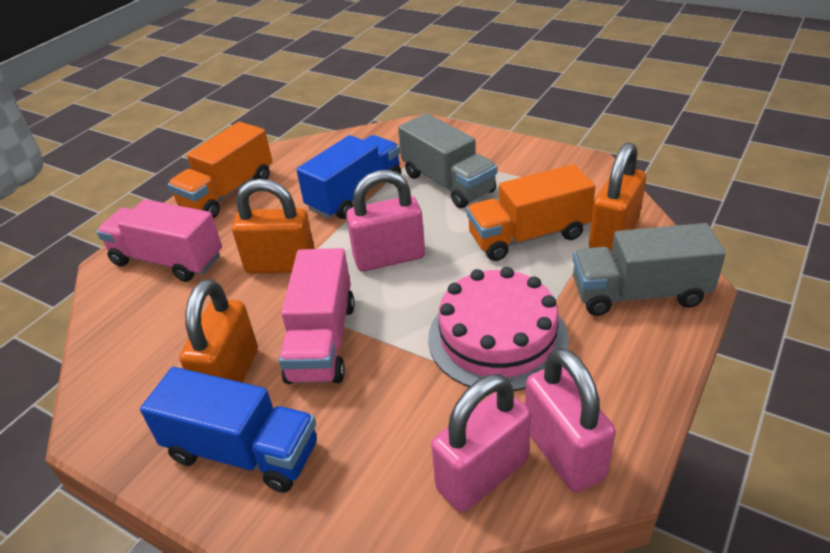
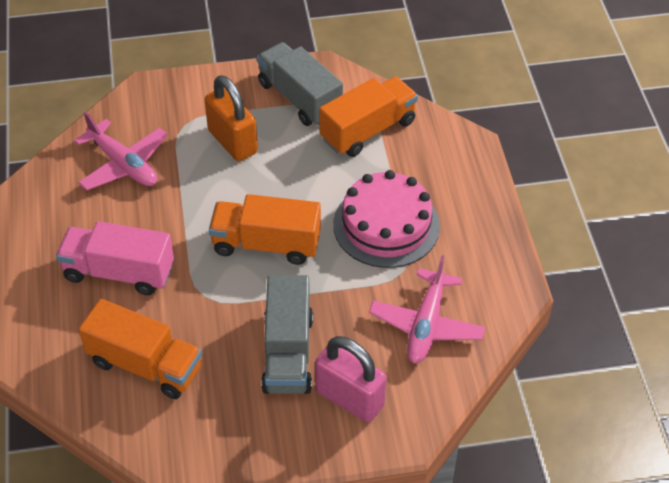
blue truck: [140,367,317,493] [296,135,401,219] = 2 -> none = 0
orange padlock: [180,279,258,383] [232,179,315,273] [589,142,646,252] = 3 -> [205,75,258,162] = 1
orange truck: [168,122,273,218] [466,164,595,261] = 2 -> [79,299,202,399] [209,194,321,265] [319,77,418,157] = 3
pink padlock: [346,170,425,271] [431,374,531,512] [525,347,616,492] = 3 -> [315,336,387,422] = 1
pink plane: none = 0 -> [74,111,168,191] [369,255,485,363] = 2
pink truck: [97,199,222,282] [279,248,355,384] = 2 -> [56,221,174,295] = 1

